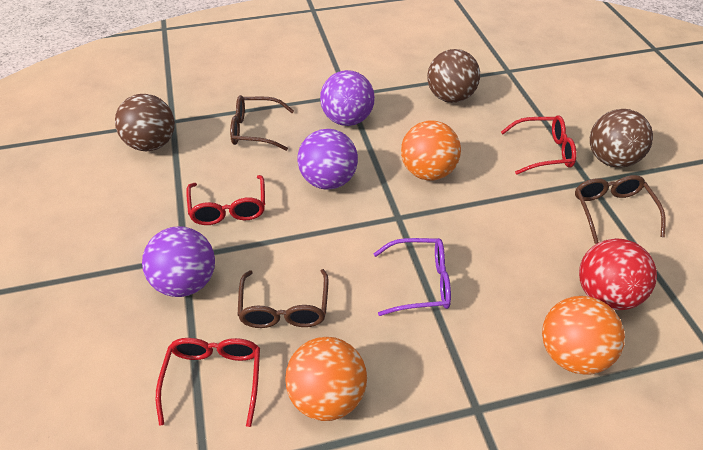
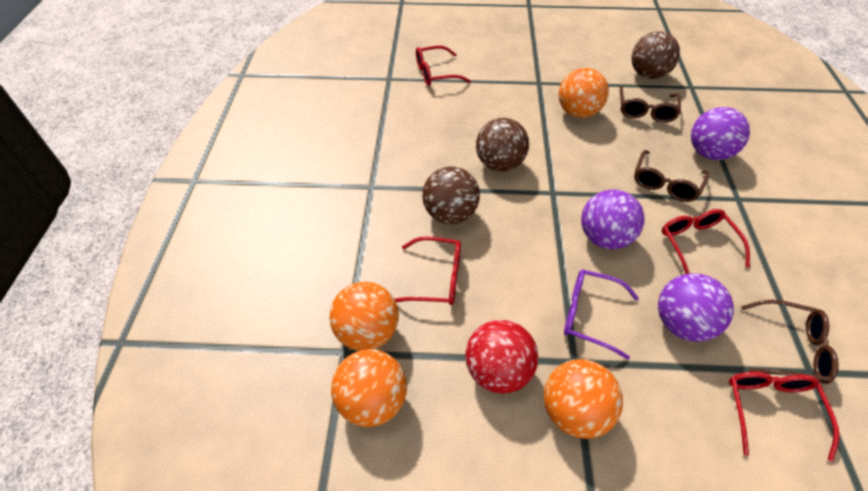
orange ball: [285,337,367,421] [401,120,461,181] [542,296,625,375] = 3 -> [330,282,399,351] [331,349,407,427] [544,359,623,439] [559,68,609,118] = 4
red glasses: [156,338,260,427] [186,175,265,225] [501,115,577,175] = 3 -> [395,237,461,305] [416,46,471,86] [662,209,750,274] [729,372,839,462] = 4

